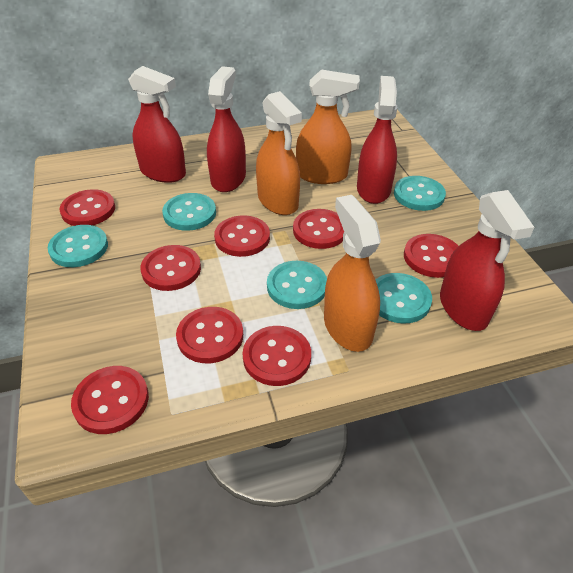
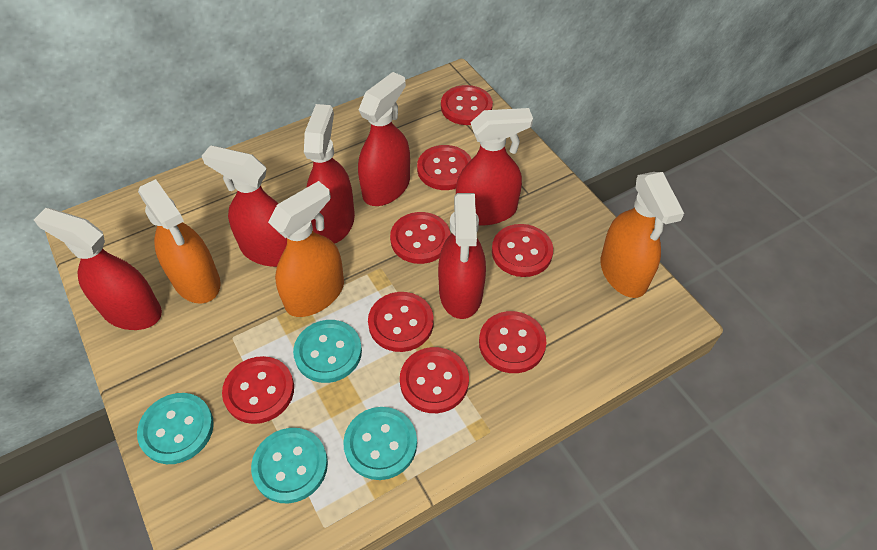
red spray bottle: [128,66,186,183] [207,66,246,192] [357,76,397,204] [440,190,534,331] = 4 -> [34,208,162,330] [202,145,287,267] [304,104,355,244] [358,72,410,206] [438,193,486,319] [456,108,533,225] = 6
turquoise button: [48,225,108,267] [162,193,216,231] [267,261,327,309] [376,273,432,324] [394,176,446,211] = 5 -> [137,393,214,464] [251,428,328,503] [293,320,362,383] [343,407,417,480] = 4

